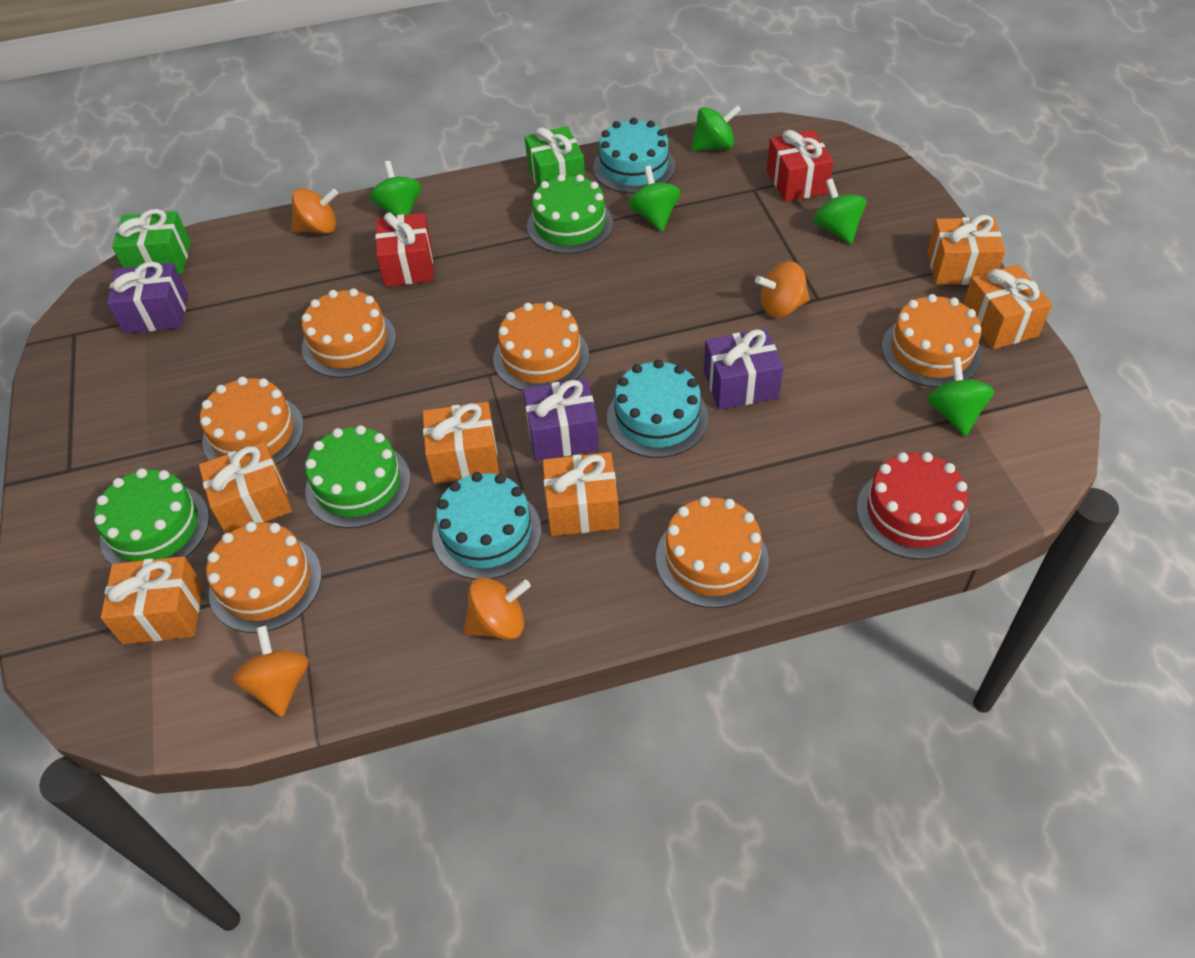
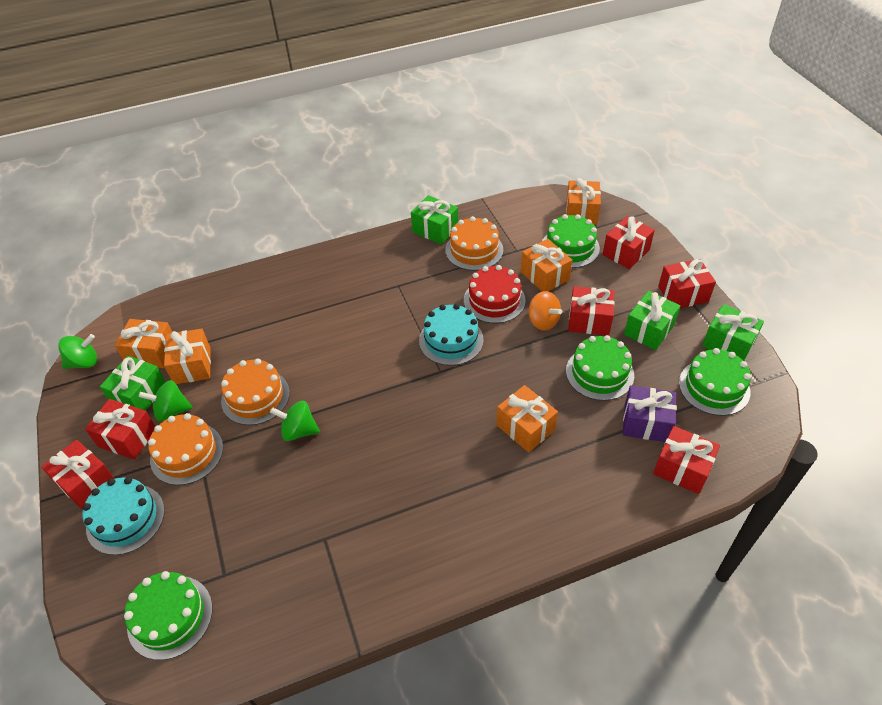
green cake: [94,468,209,565] [305,425,411,528] [527,174,613,254] = 3 -> [124,571,212,660] [542,214,600,268] [566,335,634,401] [679,348,751,416] = 4
green gift: [112,209,191,274] [525,126,585,188] = 2 -> [100,356,165,411] [411,195,458,245] [624,291,680,350] [702,304,764,361] = 4
green spinning top: [370,161,421,216] [629,166,681,231] [691,105,742,151] [813,178,866,244] [928,357,994,436] = 5 -> [58,334,97,369] [138,380,193,421] [270,401,320,441] = 3
orange cake: [200,377,304,465] [206,522,322,633] [302,288,396,378] [493,302,589,391] [656,496,769,608] [882,294,982,387] = 6 -> [148,413,223,485] [221,359,290,425] [445,216,503,271] = 3
orange gift: [101,556,202,644] [199,442,292,533] [423,402,499,484] [542,452,619,536] [927,215,1005,285] [963,265,1052,349] = 6 -> [115,319,172,368] [164,329,211,384] [497,385,558,452] [521,239,572,292] [566,178,601,225] = 5
orange spinning top: [233,625,309,717] [291,188,338,234] [464,577,531,640] [755,261,810,318] = 4 -> [529,291,562,331] = 1
purple gift: [107,261,188,334] [523,378,599,461] [704,329,783,410] = 3 -> [623,385,677,442] = 1
red gift: [375,212,433,287] [767,130,833,202] = 2 -> [41,440,115,509] [85,399,155,459] [568,286,615,336] [603,216,655,269] [653,426,720,494] [658,259,716,308] = 6
turquoise cake: [432,472,541,579] [593,118,675,193] [607,360,708,458] = 3 -> [82,477,165,555] [419,304,484,366] = 2

